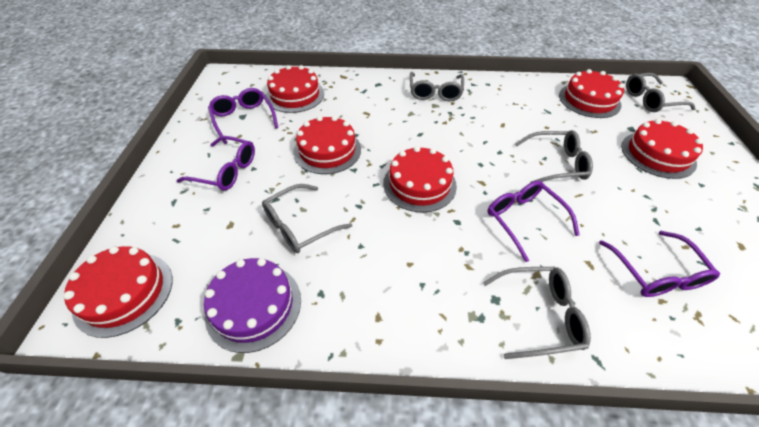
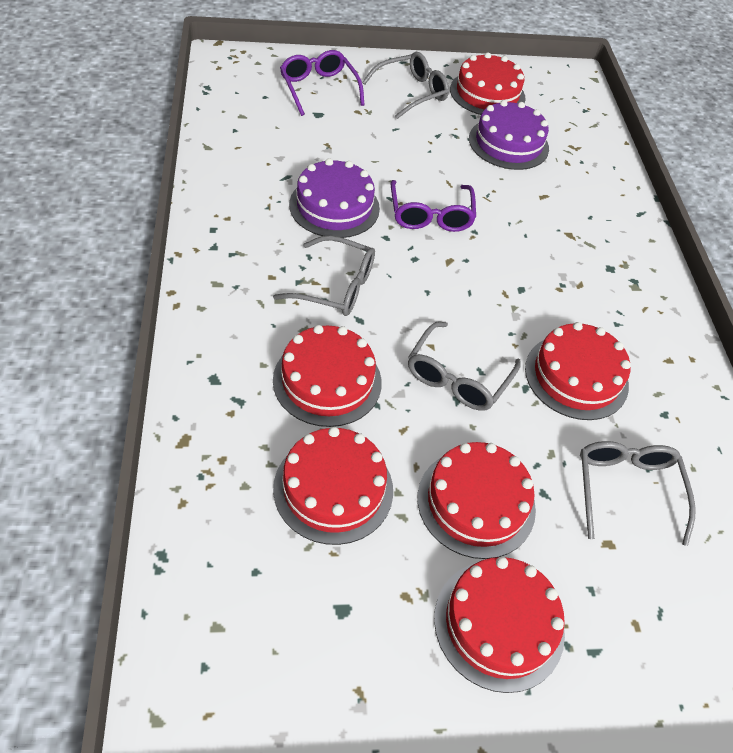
grey glasses: [262,184,352,253] [410,72,464,101] [483,267,591,359] [515,130,593,183] [626,73,696,112] = 5 -> [273,235,375,316] [362,52,449,119] [408,322,521,411] [580,441,696,546] = 4
purple cake: [204,258,301,353] = 1 -> [289,158,380,238] [469,100,549,170] = 2
purple glasses: [176,136,255,191] [208,88,278,144] [488,181,580,262] [599,231,720,297] = 4 -> [280,50,365,116] [391,180,476,232] = 2

